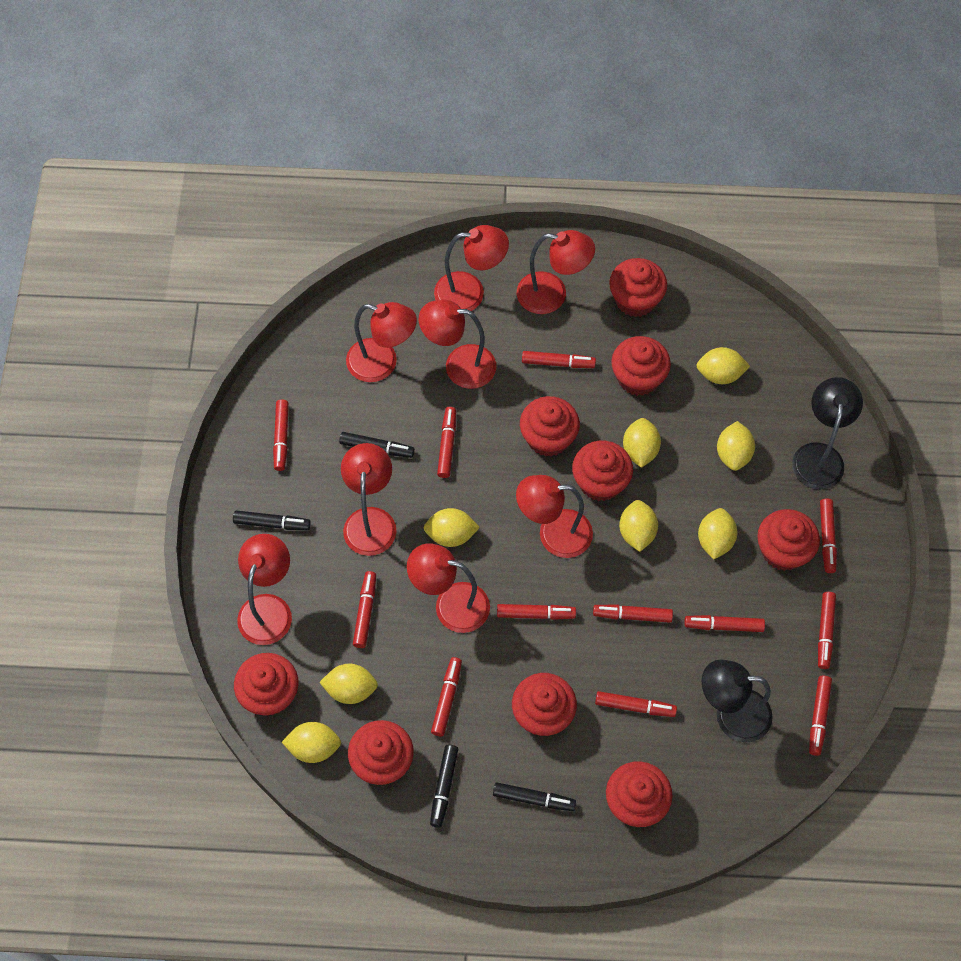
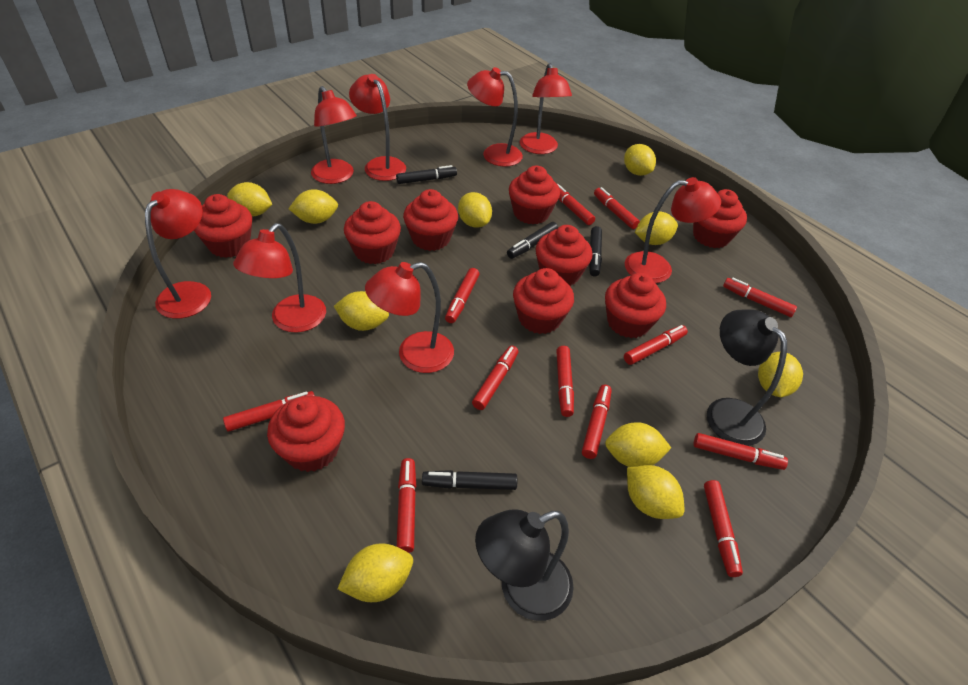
yellow lemon: [282,722,341,763] [319,664,378,704] [424,508,480,547] [619,500,658,552] [623,418,661,468] [696,347,750,384] [698,508,738,559] [717,421,755,471] = 8 -> [227,182,272,217] [289,189,338,224] [334,291,389,331] [338,543,413,602] [458,192,492,228] [605,422,671,467] [624,144,656,176] [627,465,684,519] [635,211,678,245] [758,352,803,397] = 10

